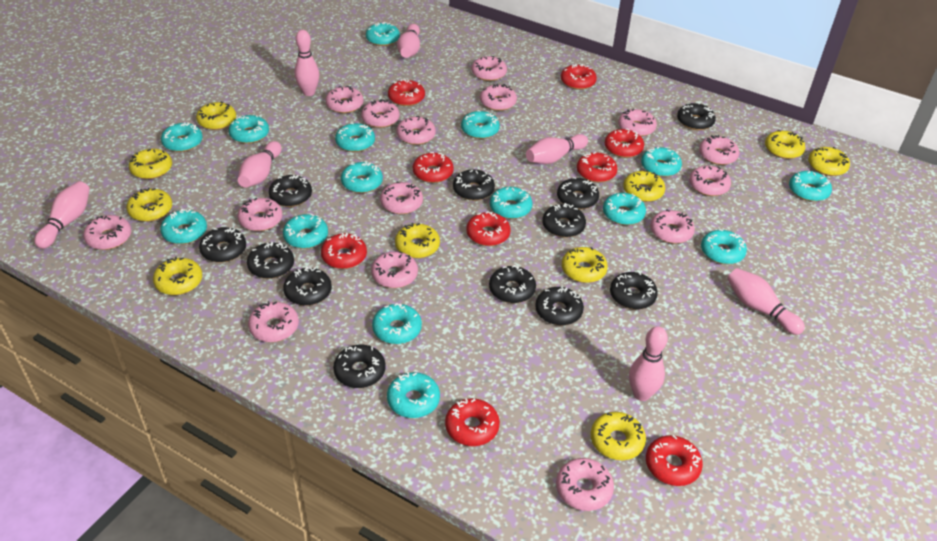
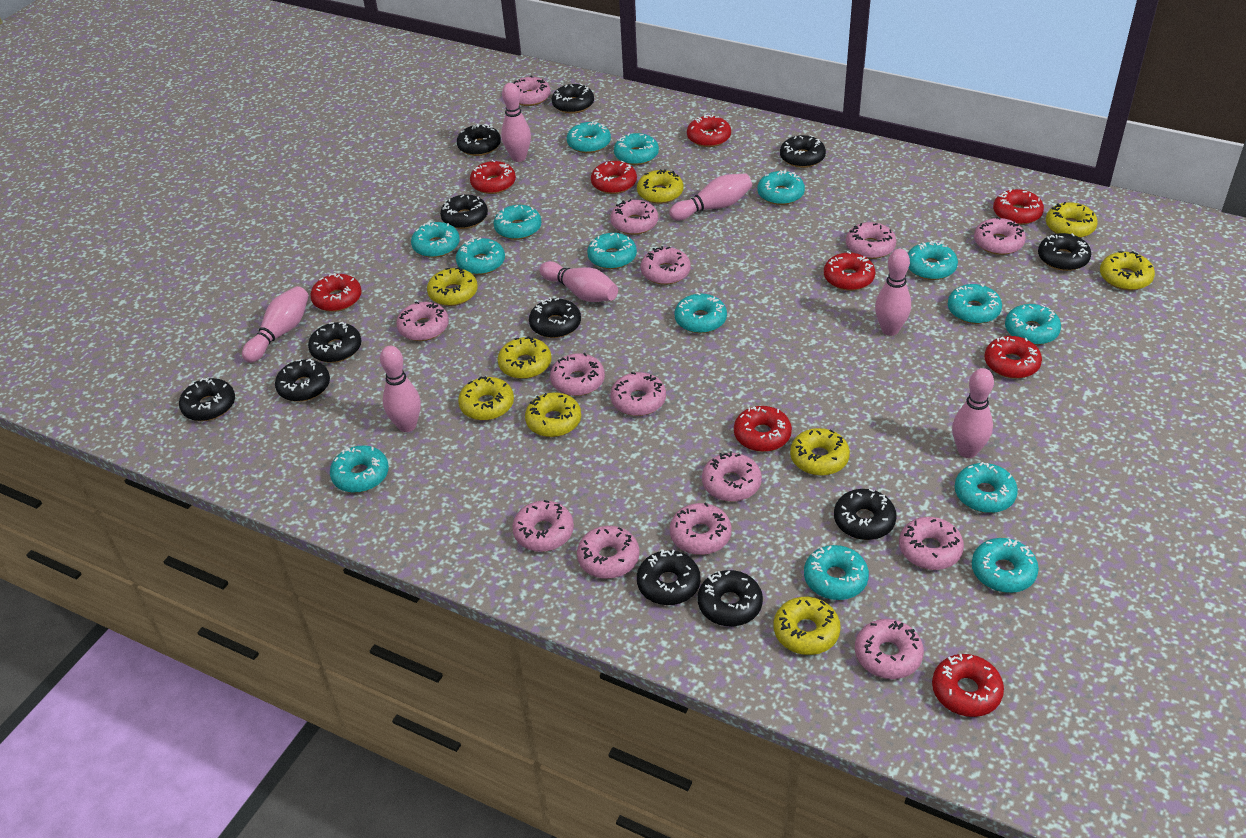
pink donut: [83,215,131,250] [237,198,282,231] [248,301,299,342] [325,86,363,113] [361,99,400,128] [371,251,418,288] [380,181,423,214] [397,116,436,145] [472,56,507,81] [480,84,517,111] [556,458,614,511] [618,109,657,137] [650,209,695,244] [689,166,731,196] [699,135,739,165] = 15 -> [396,302,449,341] [512,500,574,552] [513,76,551,106] [550,353,605,396] [577,526,639,579] [610,199,658,235] [610,372,666,416] [640,246,691,285] [670,503,732,555] [702,452,762,502] [846,222,896,259] [855,619,924,679] [899,517,964,570] [974,217,1026,255] = 14
yellow donut: [126,188,172,222] [129,149,172,179] [153,257,202,295] [196,101,236,130] [395,223,440,258] [562,247,608,283] [591,412,646,460] [623,170,665,202] [765,130,805,159] [808,147,850,176] = 10 -> [427,267,478,306] [458,376,514,420] [498,336,552,379] [525,392,581,437] [637,169,683,204] [773,597,841,655] [790,428,850,476] [1046,202,1098,238] [1100,251,1155,290] = 9

